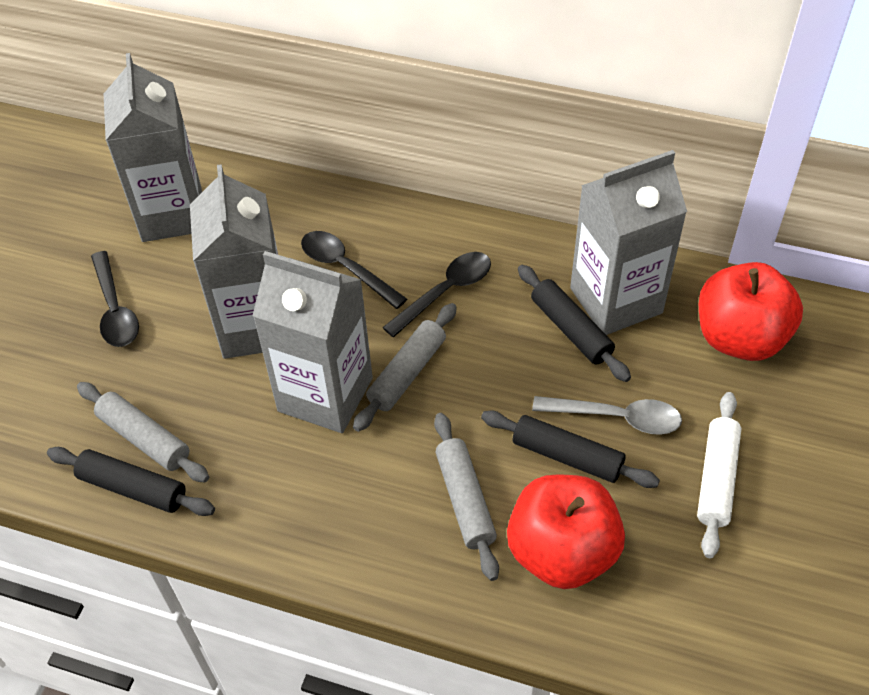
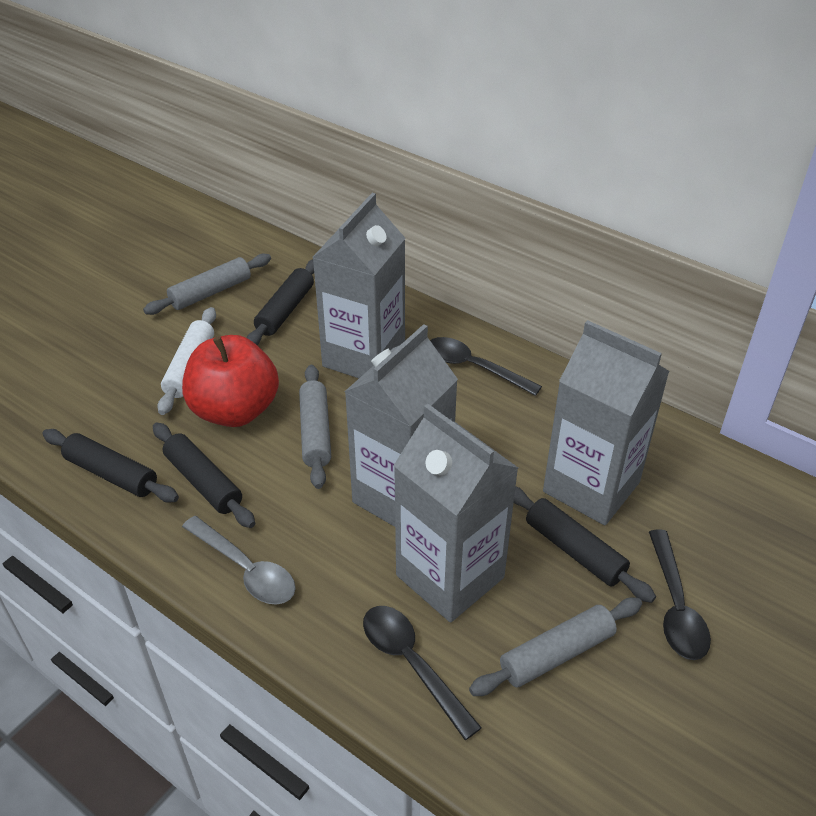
black rolling pin: [47,447,215,516] [481,410,660,488] [518,265,631,382] = 3 -> [42,429,179,503] [153,423,256,528] [247,259,314,345] [514,487,656,603] = 4
red apple: [507,474,625,589] [699,262,803,361] = 2 -> [182,335,279,427] = 1

